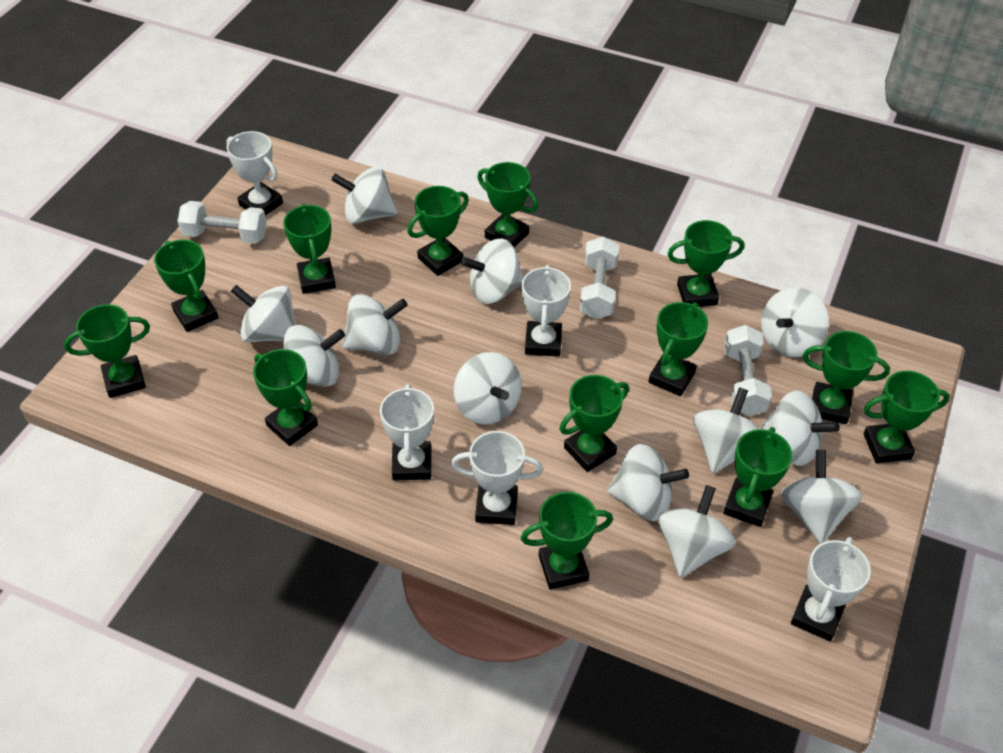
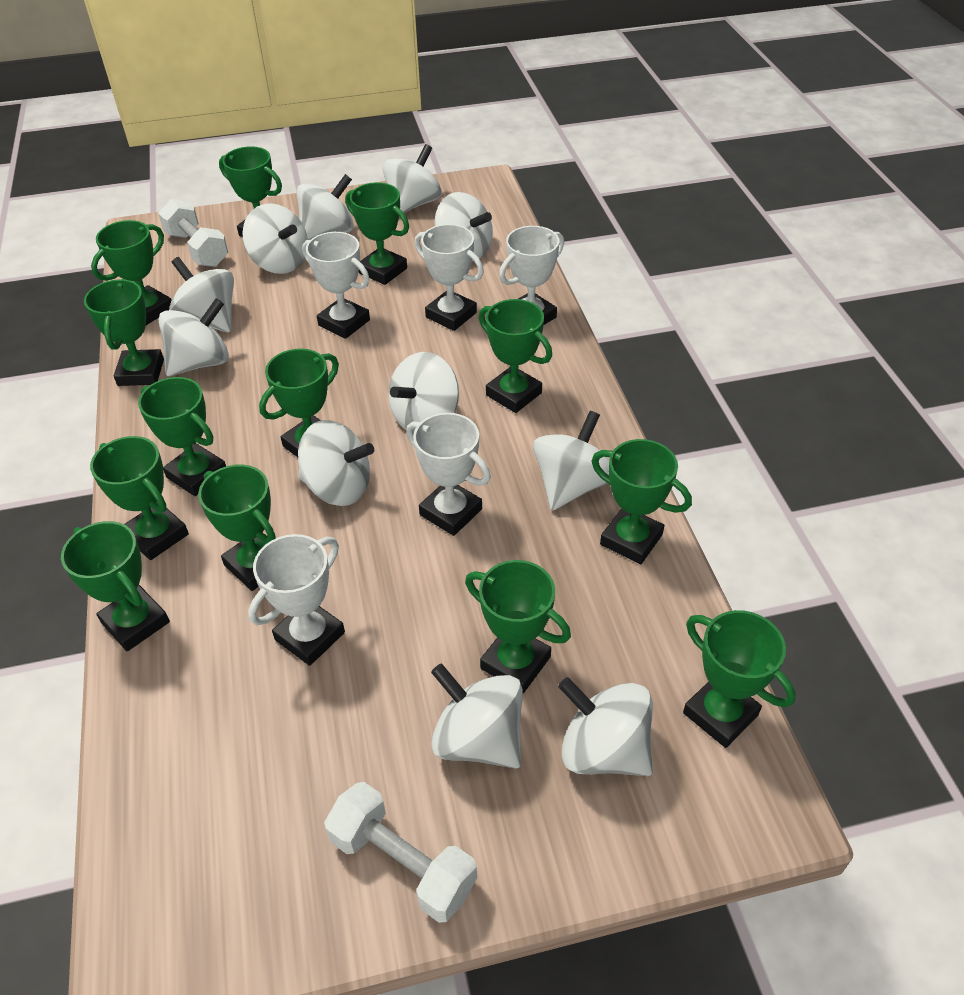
white dumbbell: [178,201,267,244] [580,236,619,319] [724,325,772,416] = 3 -> [158,199,228,267] [324,782,477,923] = 2
white spinning top: [231,285,296,342] [284,325,345,387] [331,167,398,224] [342,294,408,355] [454,352,521,425] [461,239,524,304] [607,444,689,521] [658,485,735,578] [693,387,758,473] [759,391,840,466] [761,288,829,357] [781,450,862,544] = 12 -> [159,298,229,376] [169,257,234,333] [242,203,308,274] [297,174,354,240] [298,420,374,506] [383,144,442,213] [388,352,459,434] [431,663,523,769] [435,192,493,261] [533,411,609,511] [558,677,653,776] = 11

